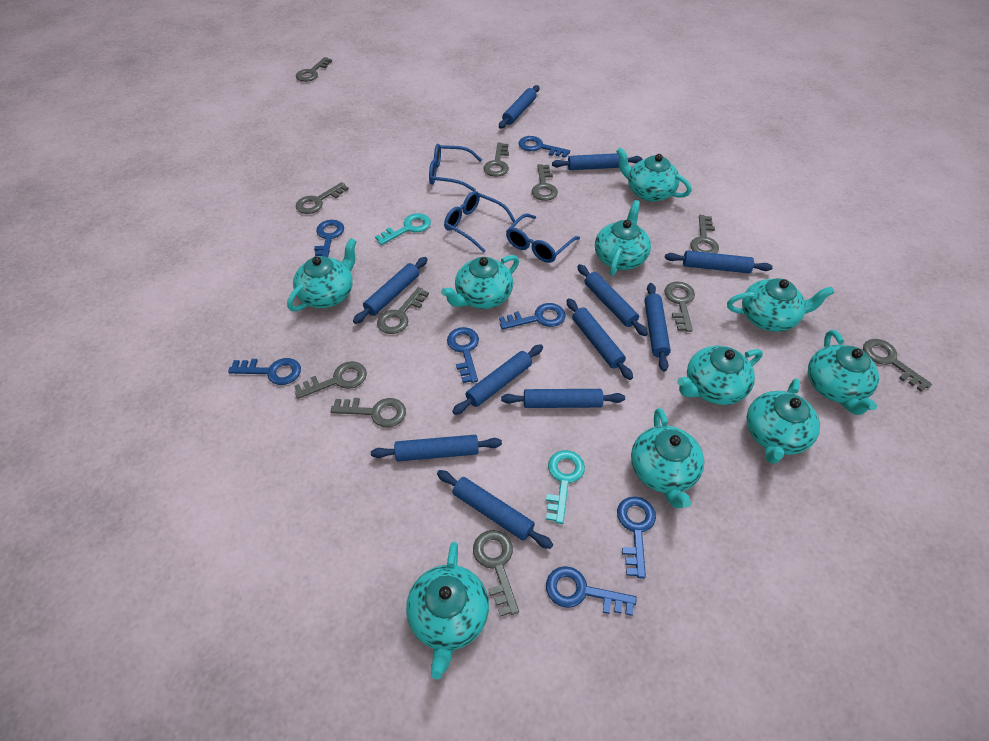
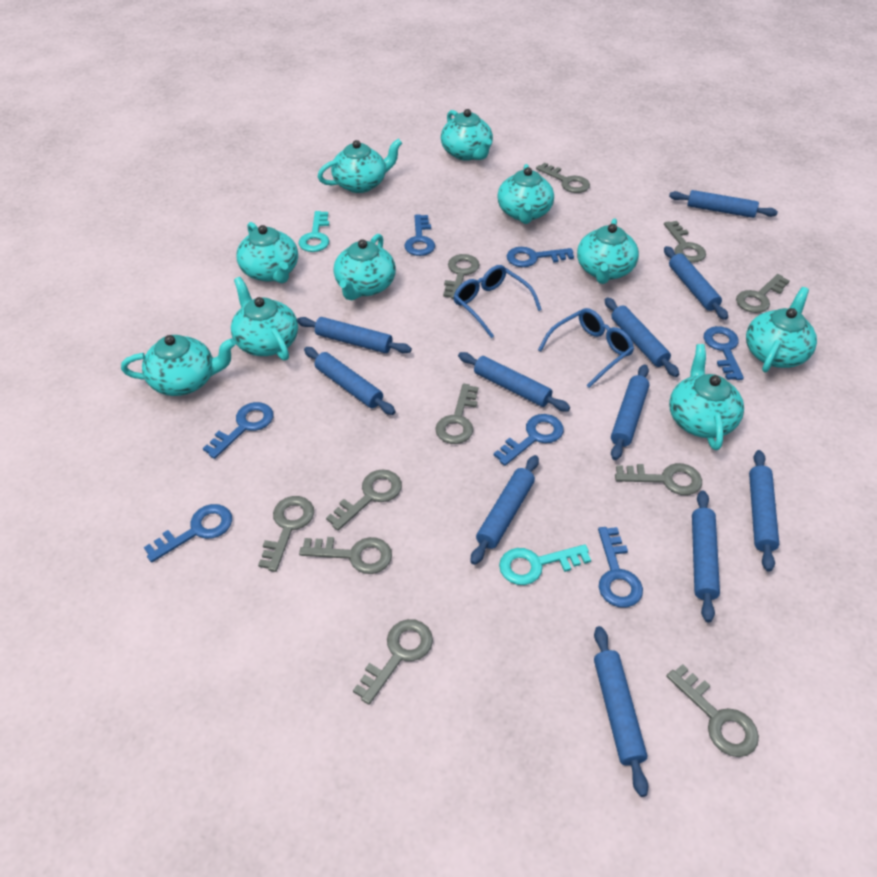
blue glasses: [429,144,482,191] [444,191,516,253] [506,214,580,263] = 3 -> [454,265,542,338] [538,308,634,388] = 2

